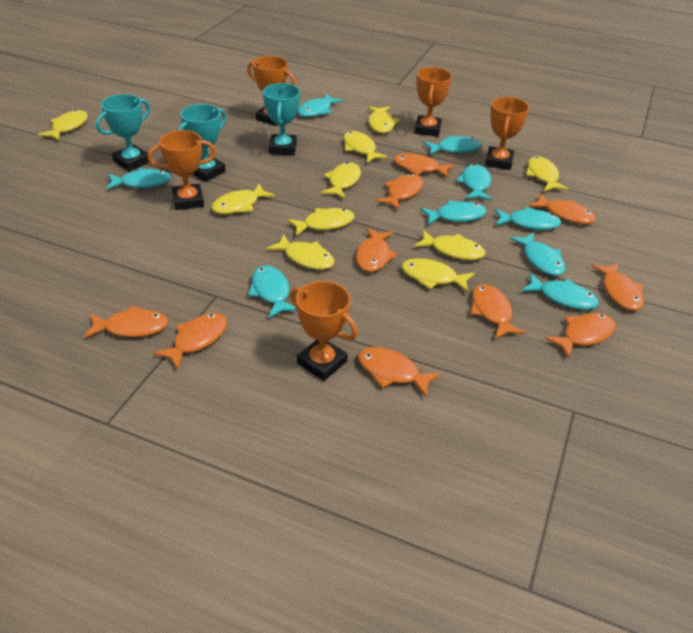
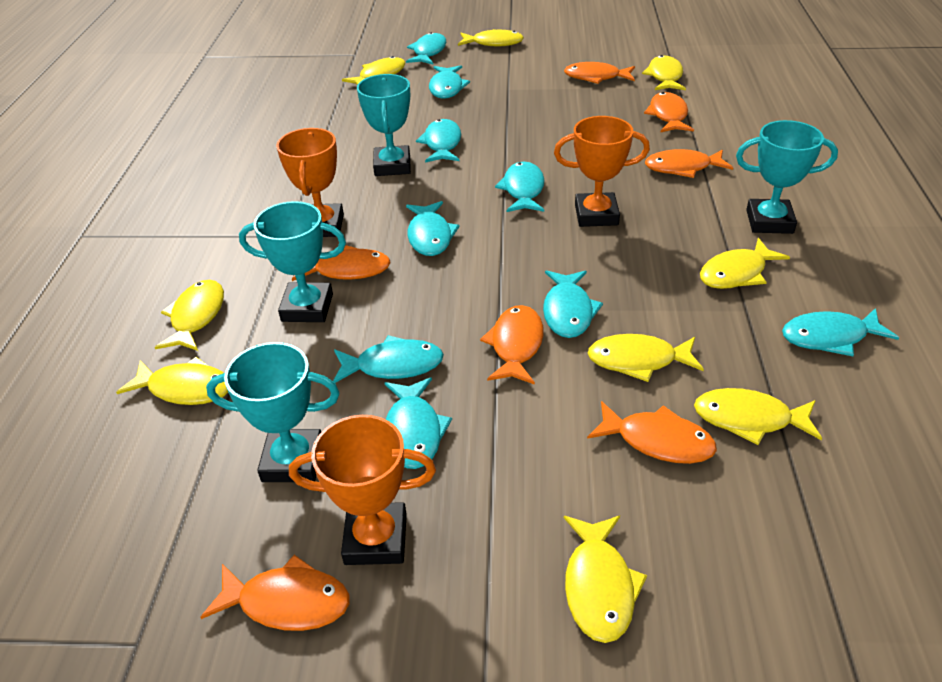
orange fish: [84,306,168,338] [153,313,227,369] [356,228,398,272] [358,347,441,397] [376,174,423,210] [394,153,454,178] [471,284,525,339] [529,193,596,224] [545,313,615,358] [591,263,644,311] = 10 -> [201,555,350,631] [292,245,391,281] [480,305,544,385] [564,62,635,84] [587,401,717,464] [644,92,694,133] [645,149,733,178] = 7
orange trophy: [148,130,216,210] [247,56,295,126] [290,281,358,381] [415,67,452,137] [485,97,529,170] = 5 -> [276,128,344,237] [289,415,436,565] [554,116,650,227] = 3
turquoise trophy: [96,94,150,171] [178,104,227,182] [263,83,300,155] = 3 -> [206,342,340,482] [239,201,346,322] [357,74,411,176] [736,120,838,234] = 4
yellow fish: [38,110,88,141] [212,183,275,214] [266,234,335,270] [287,208,355,236] [321,162,361,199] [343,131,388,163] [368,106,399,133] [401,258,475,292] [414,230,485,260] [526,156,568,191] = 10 -> [116,357,228,405] [155,280,224,351] [342,56,405,85] [458,29,524,47] [564,516,647,643] [587,334,704,382] [642,55,686,90] [694,388,822,445] [700,238,790,289] = 9

